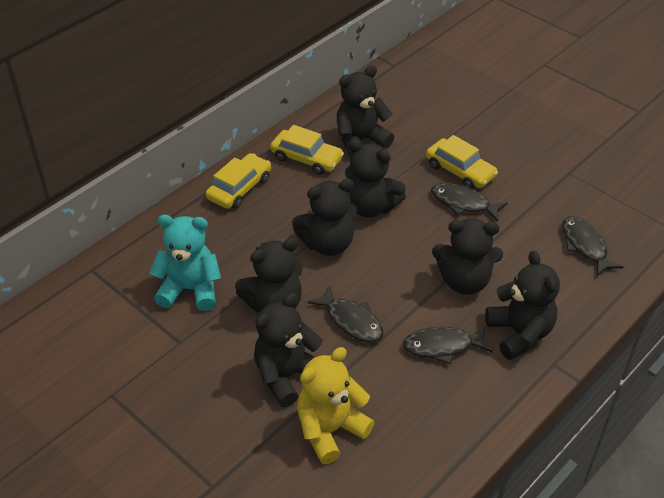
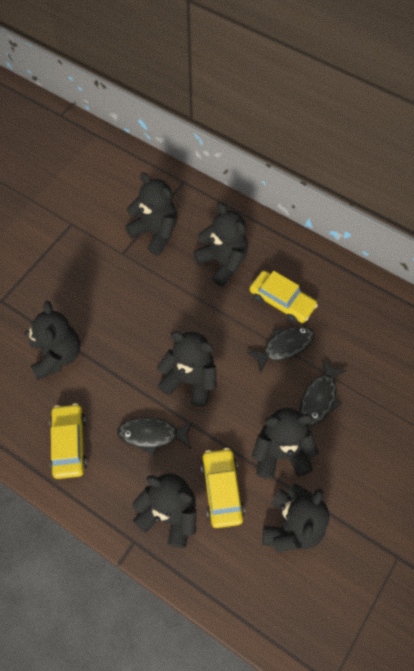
black fish: [308,286,383,342] [403,326,493,364] [431,183,508,222] [562,216,623,276] = 4 -> [117,417,193,456] [247,326,315,373] [300,359,347,426] = 3
turquoise teddy bear: [149,215,221,311] = 1 -> none = 0
yellow teddy bear: [297,347,375,464] = 1 -> none = 0

